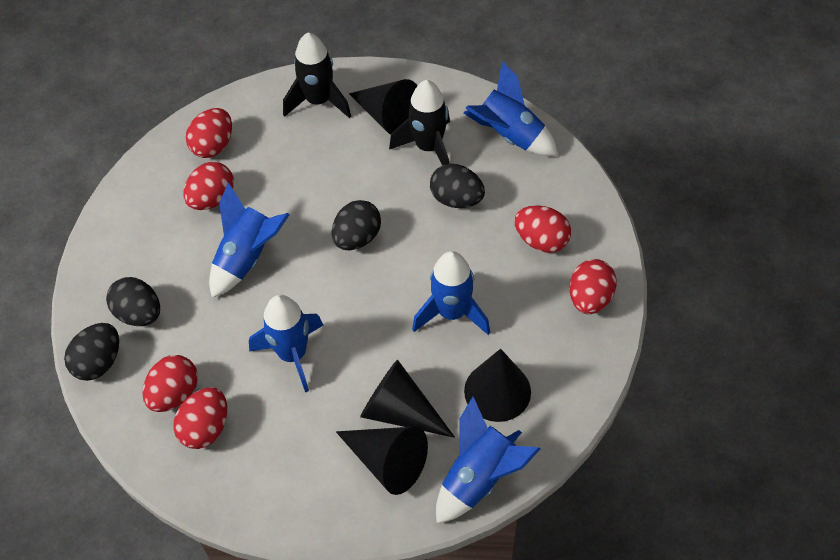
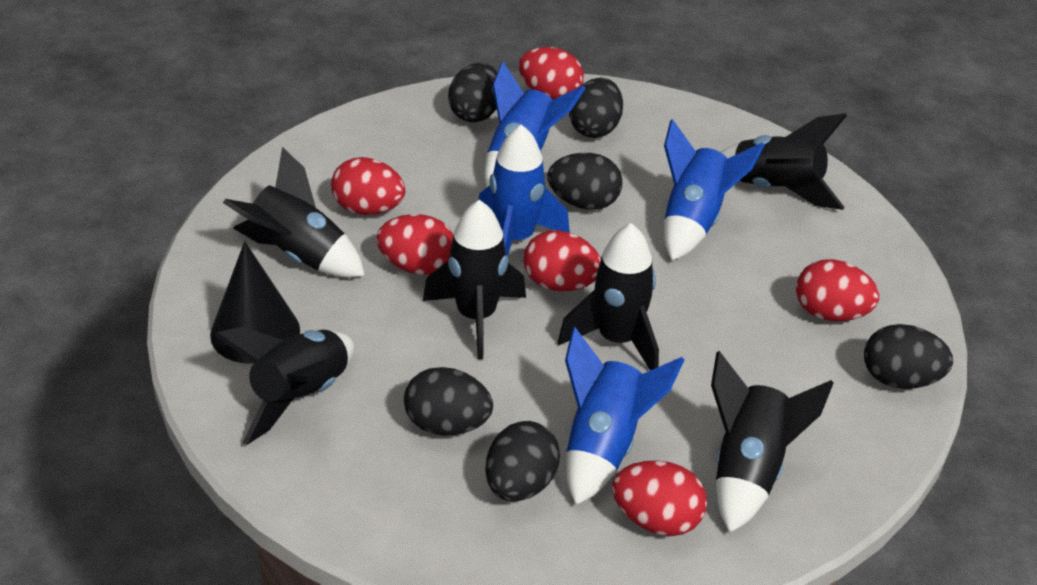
black cone: [336,426,428,495] [349,79,418,135] [360,359,455,438] [464,349,531,422] = 4 -> [210,241,300,364] = 1
black egg: [64,323,119,381] [106,277,160,326] [332,200,381,250] [430,164,485,208] = 4 -> [404,367,493,436] [448,63,498,123] [485,421,560,501] [548,153,623,210] [569,78,623,138] [864,324,953,389] = 6
black rocket: [283,32,351,118] [389,80,450,165] = 2 -> [214,327,354,445] [223,147,365,278] [423,200,526,359] [558,223,659,370] [711,351,834,533] [721,113,847,210] = 6
blue rocket: [209,182,290,298] [249,295,323,392] [412,251,490,335] [436,396,540,523] [464,61,558,156] = 5 -> [478,124,570,256] [484,61,586,187] [565,327,685,505] [664,119,764,261] = 4

